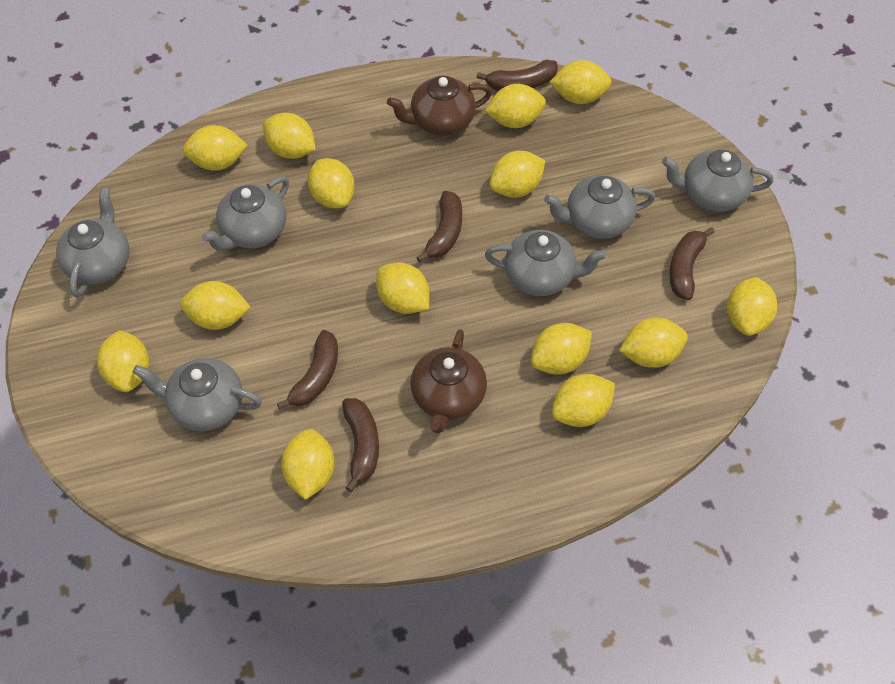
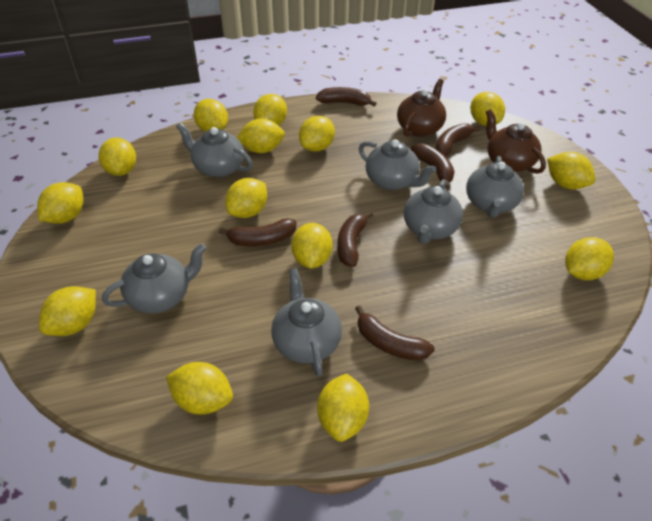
brown banana: [277,330,338,409] [342,398,379,492] [416,191,462,263] [477,60,558,91] [669,227,715,300] = 5 -> [219,218,297,246] [316,87,377,106] [338,211,374,267] [355,306,435,361] [411,143,455,189] [436,123,481,157] = 6

